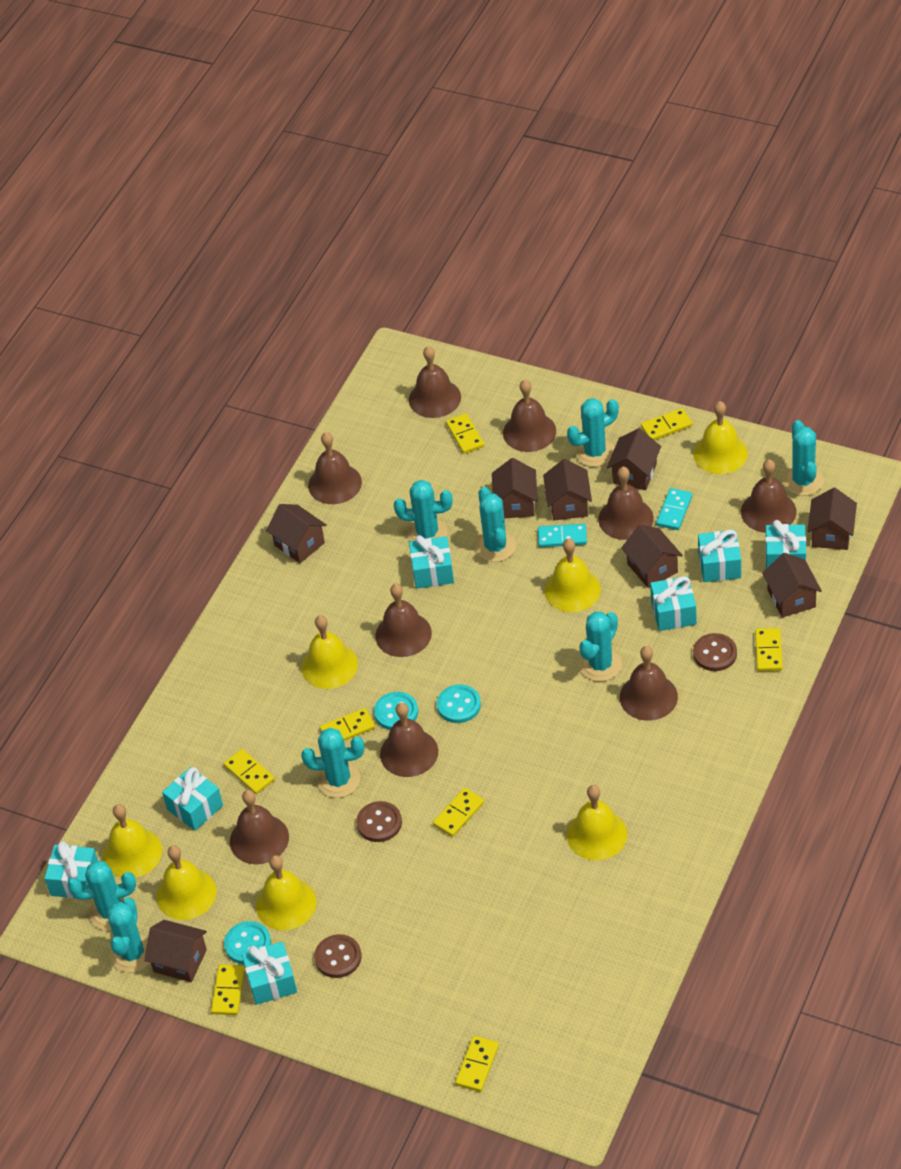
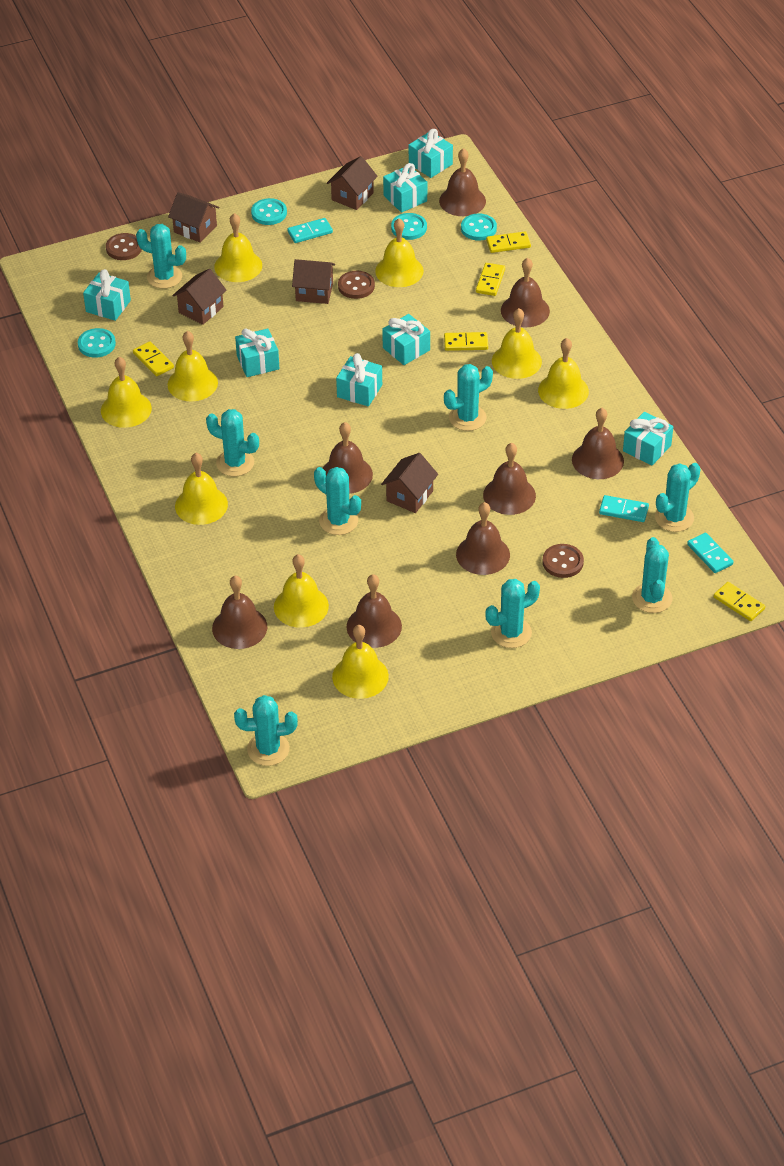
brown bell: [230,790,289,864] [308,432,362,504] [375,584,432,657] [380,703,438,777] [409,346,461,418] [503,380,556,452] [598,467,654,540] [620,646,678,721] [741,459,797,533] = 9 -> [212,576,267,649] [323,422,373,494] [347,574,402,648] [439,148,486,216] [456,502,510,575] [483,443,536,515] [501,258,550,327] [572,408,624,479] = 8
brown house: [144,920,207,982] [266,504,327,563] [492,458,538,518] [543,459,592,520] [607,428,661,490] [621,524,683,588] [762,553,822,618] [807,488,857,550] = 8 -> [168,192,220,243] [172,269,227,325] [292,259,335,304] [327,156,378,210] [381,453,438,513] = 5
turquoise button: [224,921,271,964] [374,692,418,730] [437,684,481,723] = 3 -> [78,328,116,358] [251,198,287,225] [391,213,427,240] [461,214,497,241] = 4
turquoise domino: [538,524,587,547] [656,488,692,530] = 2 -> [287,218,333,243] [599,495,649,522] [687,532,734,573] = 3
yellow bell: [103,804,162,878] [156,845,216,920] [256,855,316,930] [301,615,358,689] [544,539,601,612] [567,785,627,860] [693,401,748,474] = 7 -> [101,357,152,428] [167,331,218,401] [175,453,228,525] [214,213,262,282] [274,554,329,628] [332,625,389,699] [375,218,424,287] [492,308,542,379] [538,338,589,409] = 9
yellow domino: [211,965,245,1015] [224,749,275,794] [320,708,375,741] [433,788,484,837] [446,413,484,454] [455,1036,499,1092] [641,408,692,440] [755,628,783,671] = 8 -> [133,341,174,376] [444,332,488,351] [476,263,505,296] [486,231,531,253] [714,582,765,621] = 5

